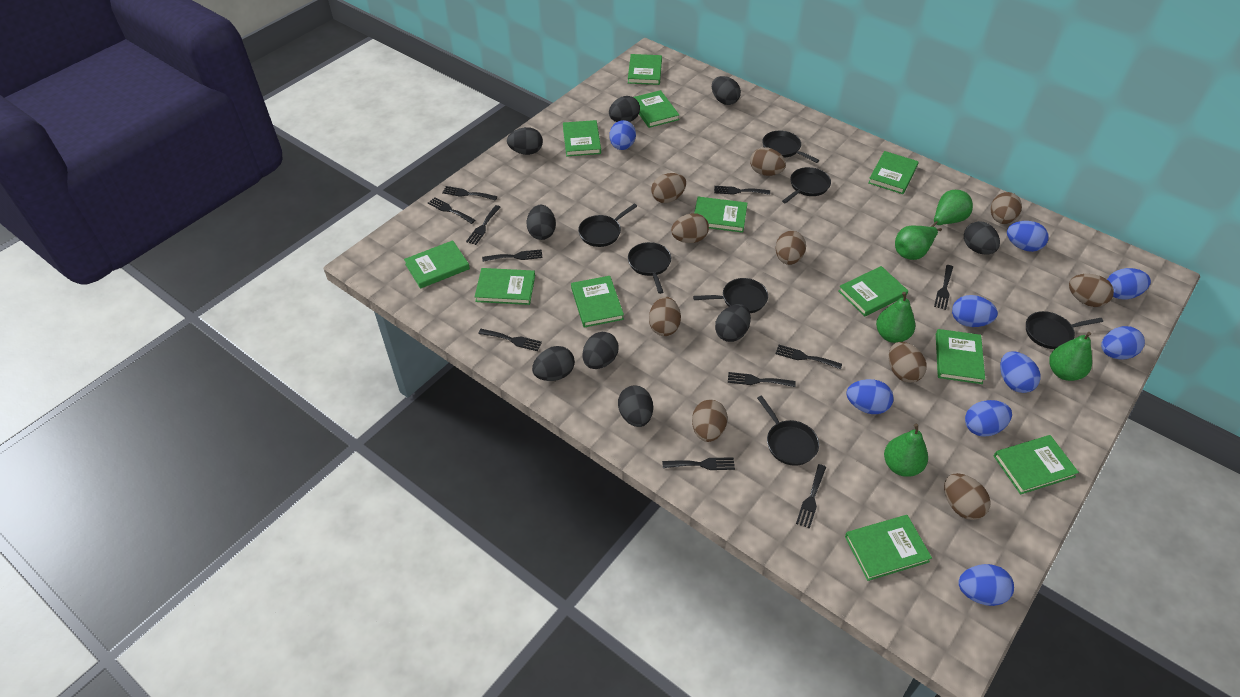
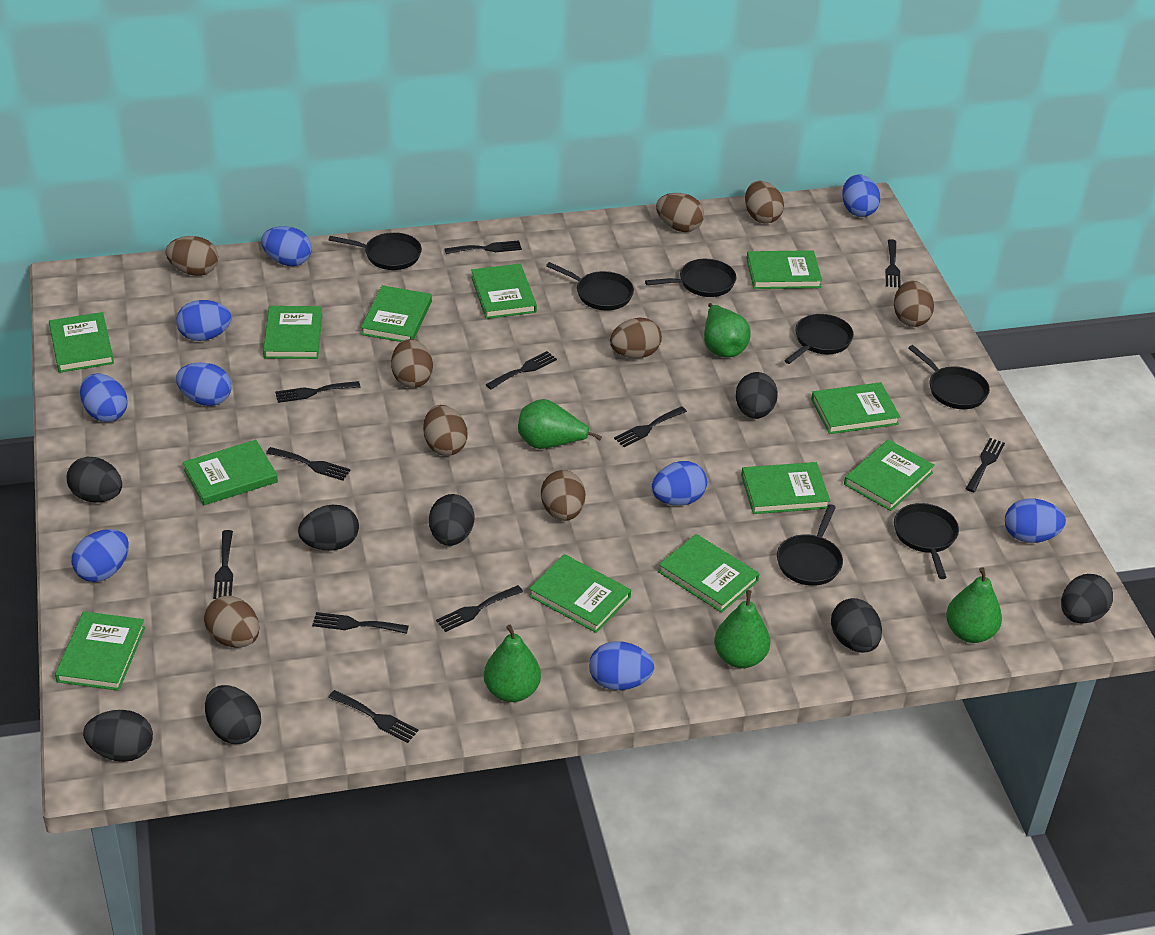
black egg: [507,127,543,155] [527,205,556,240] [532,346,575,381] [583,332,619,369] [609,96,640,122] [618,386,653,427] [712,76,741,105] [715,304,751,342] [964,221,1000,255] = 9 -> [67,457,122,503] [83,710,153,762] [205,685,261,744] [298,505,359,550] [429,494,474,546] [736,372,778,419] [831,598,882,653] [1061,574,1113,624] = 8
brown egg: [649,297,681,336] [651,173,686,203] [671,213,709,243] [692,400,728,442] [750,147,786,176] [775,231,806,265] [889,342,927,383] [944,473,991,520] [991,192,1022,224] [1069,274,1114,307] = 10 -> [166,236,218,276] [204,596,260,648] [391,339,433,388] [423,405,468,456] [541,470,585,521] [610,317,662,359] [656,193,704,232] [745,181,784,224] [894,281,934,327] = 9

